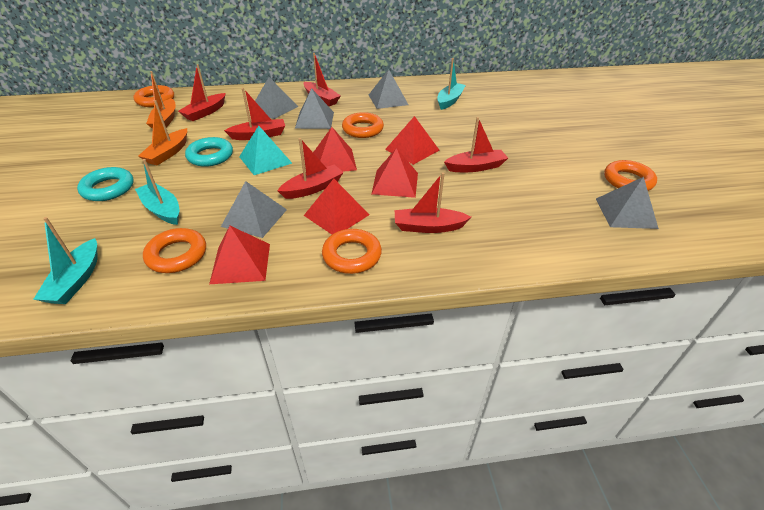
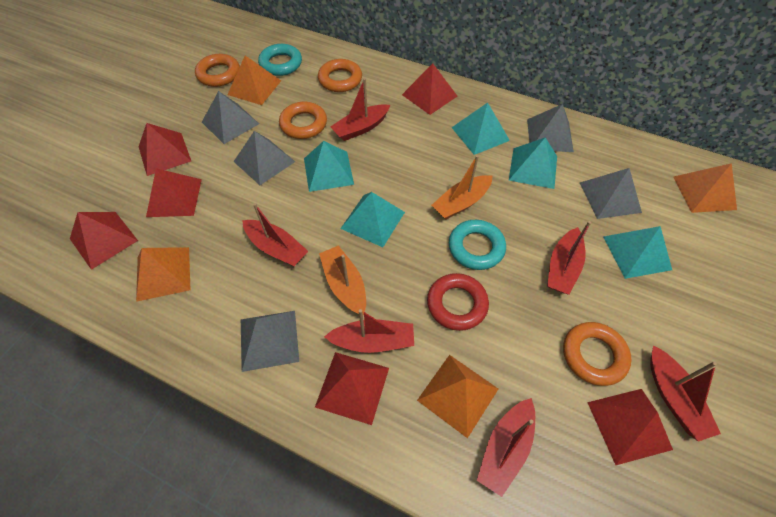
orange pyramid: none = 0 -> [136,247,191,302] [227,56,281,105] [417,355,498,438] [673,163,737,213] = 4
orange ring: [134,85,174,107] [143,228,206,273] [322,229,382,274] [342,112,384,138] [604,160,657,191] = 5 -> [195,54,240,87] [279,102,327,139] [318,59,362,92] [563,322,632,386] = 4
red pyramid: [209,226,270,284] [304,179,370,234] [313,127,357,172] [372,148,418,198] [385,116,440,165] = 5 -> [70,212,138,270] [139,123,191,176] [146,168,202,217] [315,352,389,425] [402,63,457,115] [587,389,673,465] = 6
red ring: none = 0 -> [427,273,489,331] = 1
turquoise boat: [33,217,97,304] [135,159,179,225] [437,58,466,110] = 3 -> none = 0
turquoise pyramid: [239,126,292,175] = 1 -> [304,141,354,192] [340,192,405,247] [452,102,510,155] [509,137,557,189] [603,226,672,279] = 5

